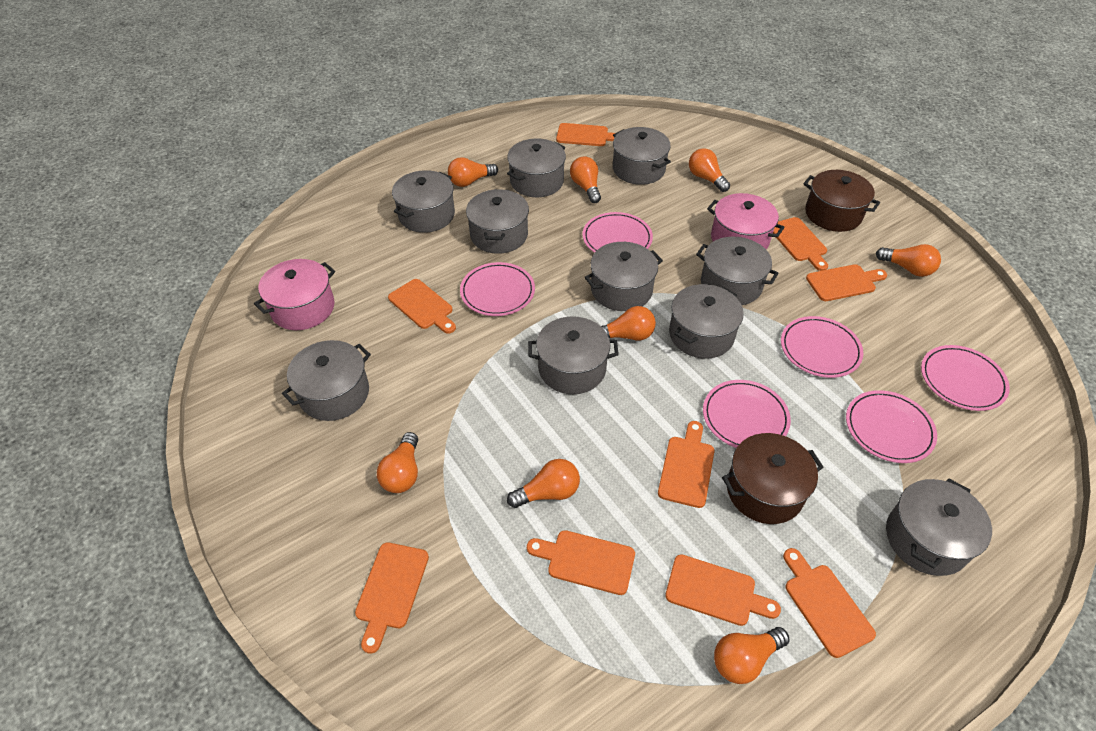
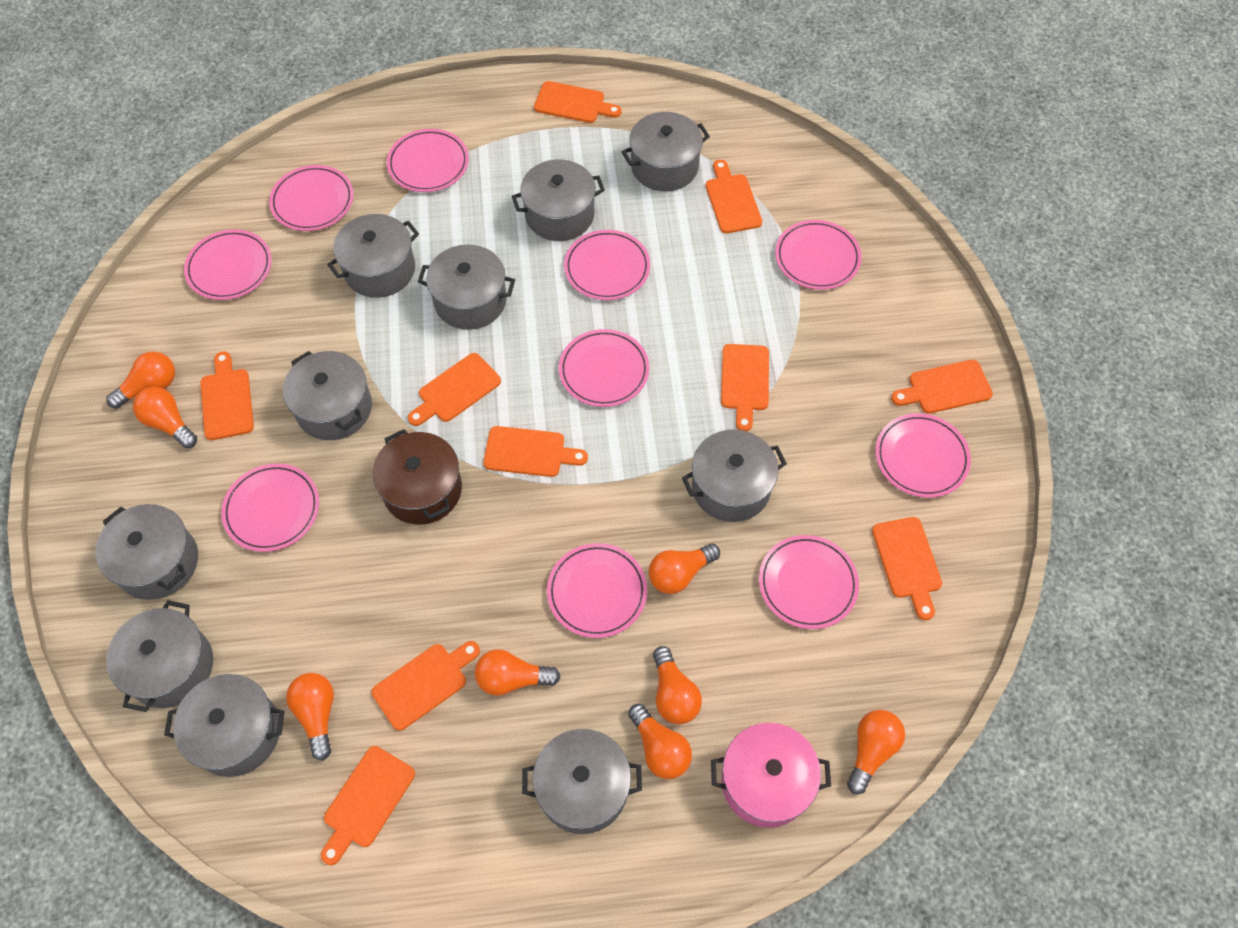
brown pot: [722,433,824,524] [803,170,880,232] = 2 -> [372,429,462,525] = 1
orange cutting board: [355,542,429,654] [388,279,456,334] [527,530,635,595] [556,123,615,146] [658,421,714,508] [665,554,781,626] [773,217,828,271] [783,548,876,658] [806,264,887,301] = 9 -> [200,351,254,440] [321,746,415,865] [372,641,480,731] [408,353,501,426] [483,426,588,477] [534,81,622,123] [706,160,762,233] [721,344,769,431] [872,517,942,620] [891,360,993,414] = 10
pink plate: [460,262,535,316] [582,212,653,253] [703,380,791,448] [781,316,863,378] [846,390,937,463] [921,345,1010,411] = 6 -> [184,229,272,300] [221,463,319,552] [269,165,354,231] [387,129,469,192] [547,543,647,638] [559,329,649,407] [564,230,650,300] [759,535,859,629] [775,220,862,290] [875,413,971,498] = 10
pink pot: [254,259,335,330] [707,193,785,249] = 2 -> [711,723,831,828] = 1

